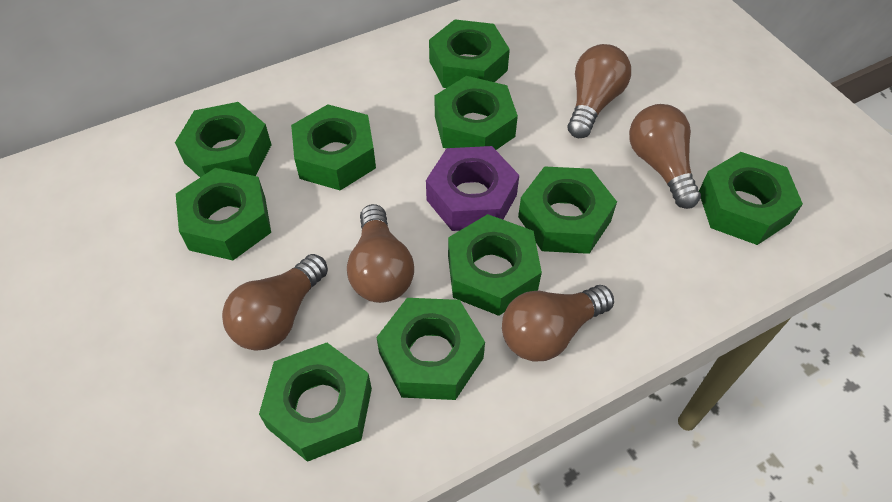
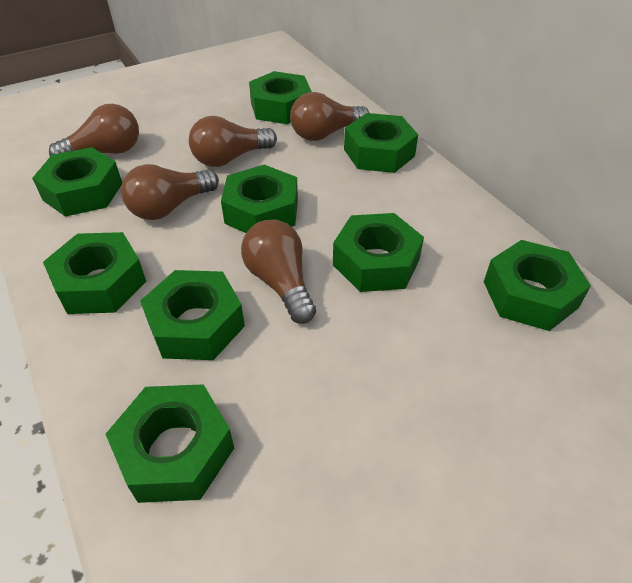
green nut: [175,102,272,177] [176,168,271,260] [259,343,372,462] [291,104,376,190] [376,298,485,400] [429,19,510,88] [434,76,518,150] [448,214,542,316] [518,166,617,254] [699,152,803,245] = 10 -> [32,147,122,217] [43,232,146,314] [106,384,234,503] [140,270,245,360] [221,165,298,233] [249,71,312,124] [333,213,424,292] [344,113,418,173] [484,240,591,331] = 9
purple nut: [426,146,519,231] = 1 -> none = 0

